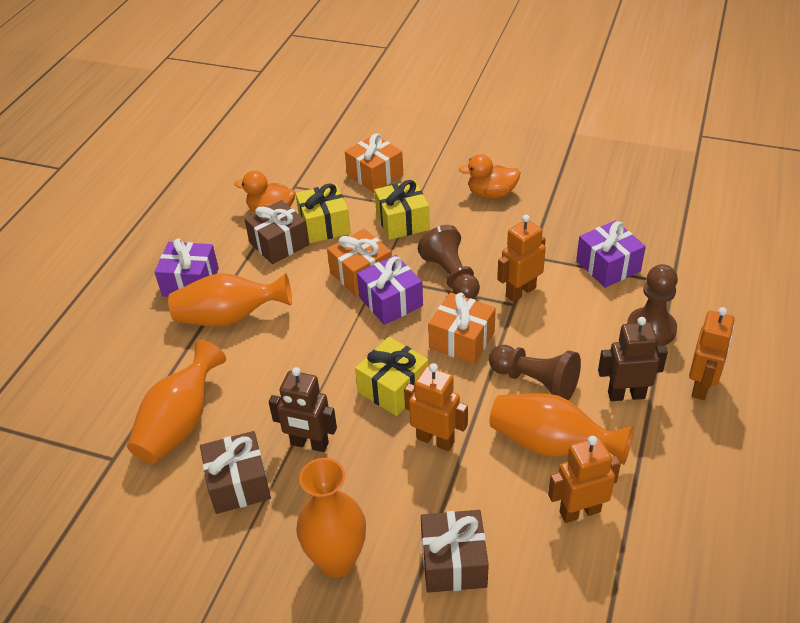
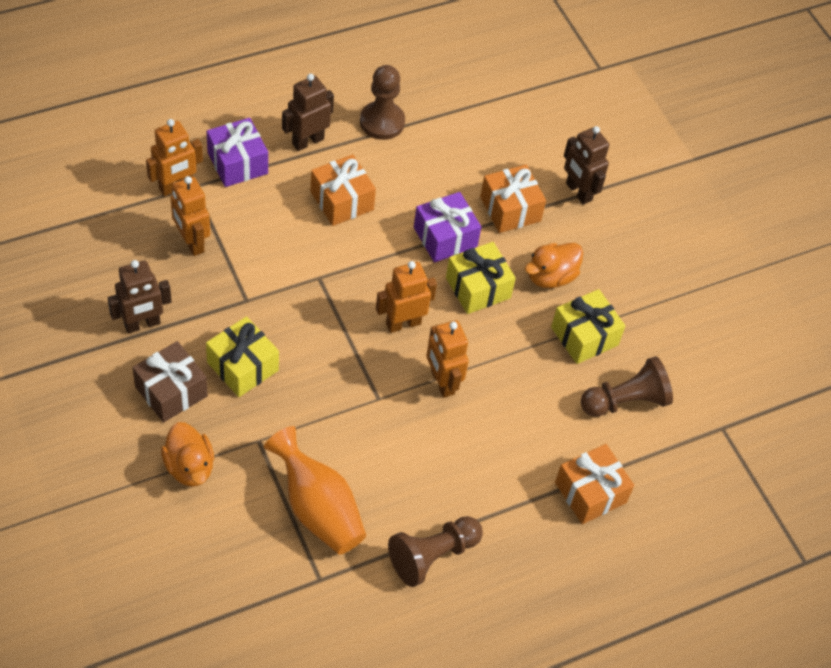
brown gift: [200,431,271,514] [244,200,309,264] [421,510,489,593] = 3 -> [132,341,208,423] = 1
brown robot: [269,367,337,452] [598,317,668,401] = 2 -> [108,260,172,333] [282,74,334,151] [564,126,609,205] = 3
orange vase: [127,340,226,464] [168,273,292,327] [296,458,366,577] [490,393,633,465] = 4 -> [264,426,366,555] = 1
purple gift: [155,238,219,297] [357,255,423,325] [576,220,646,288] = 3 -> [206,118,268,187] [414,192,481,263] = 2

